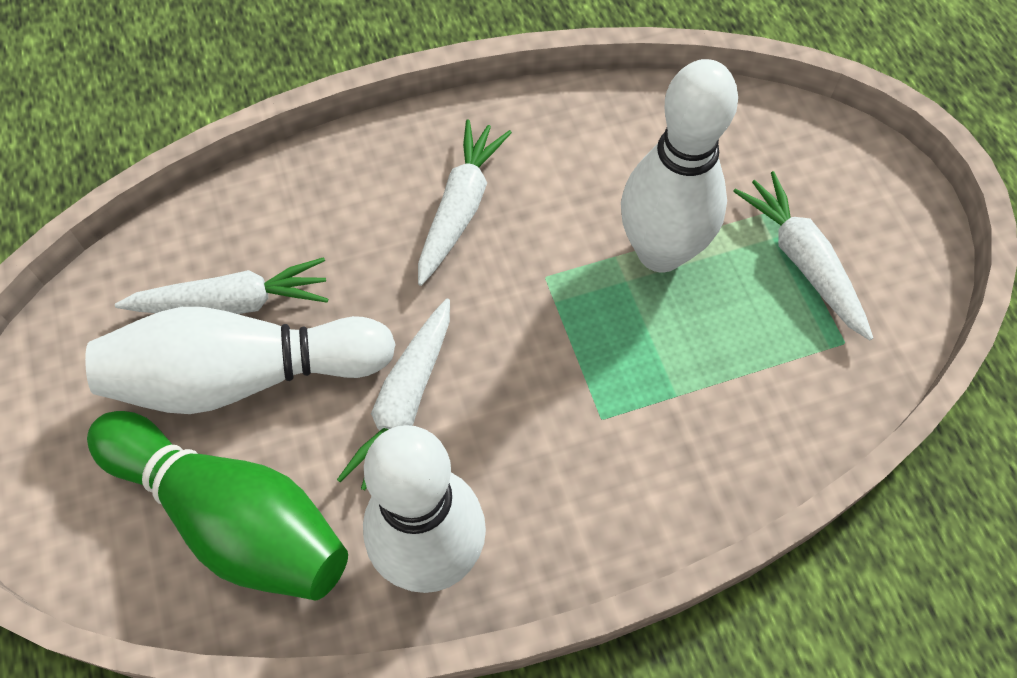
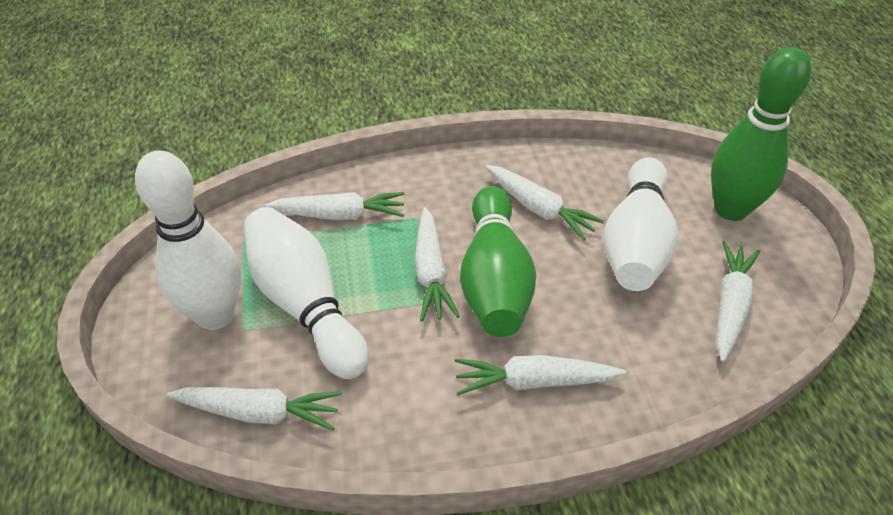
green bowling pin: [87,411,348,601] = 1 -> [460,186,536,337] [711,47,811,221] = 2
white carrot: [115,257,328,314] [337,298,450,490] [418,119,512,286] [733,171,873,340] = 4 -> [166,387,342,431] [265,192,405,220] [415,207,460,322] [455,355,626,395] [485,165,604,241] [716,241,760,362] = 6

